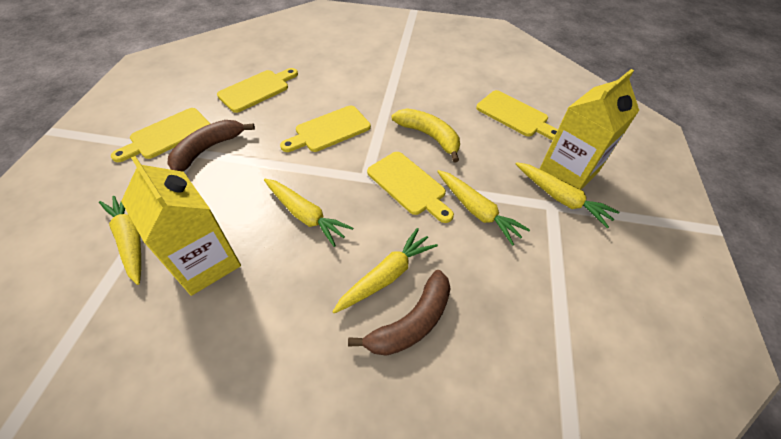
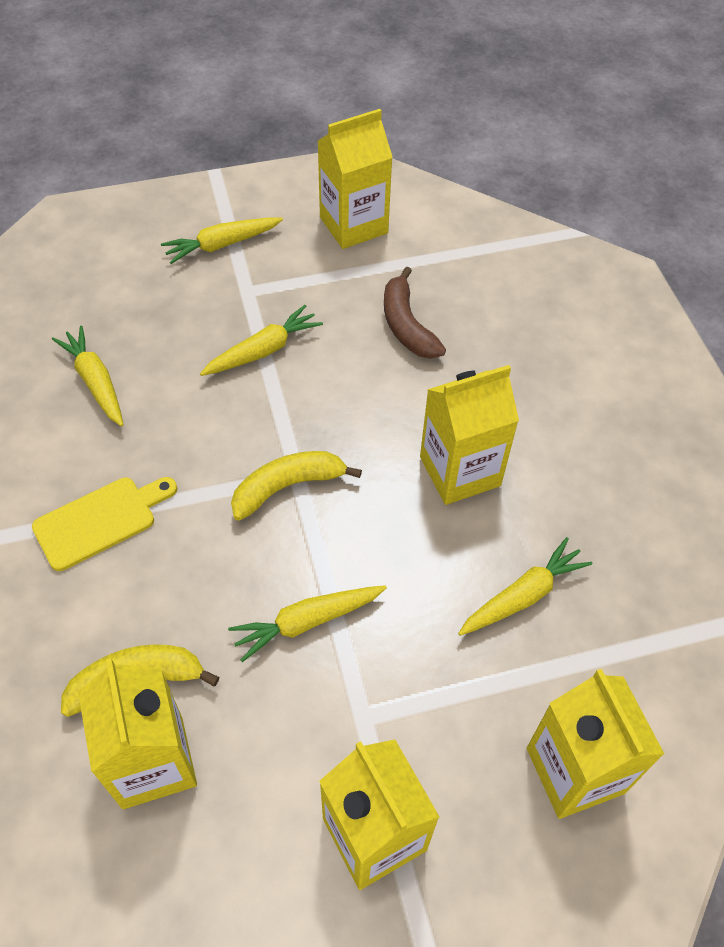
brown banana: [167,120,255,172] [348,270,451,356] = 2 -> [384,266,446,359] = 1
yellow banana: [392,108,460,162] = 1 -> [61,644,219,717] [231,451,362,521] = 2
yellow carton: [121,156,241,296] [540,69,639,189] = 2 -> [78,658,197,809] [318,109,393,249] [319,739,440,890] [420,365,519,505] [527,669,664,819] = 5
yellow cutting board: [111,108,210,162] [217,68,298,113] [280,106,371,152] [367,152,454,223] [476,90,558,140] = 5 -> [32,477,177,571] = 1

